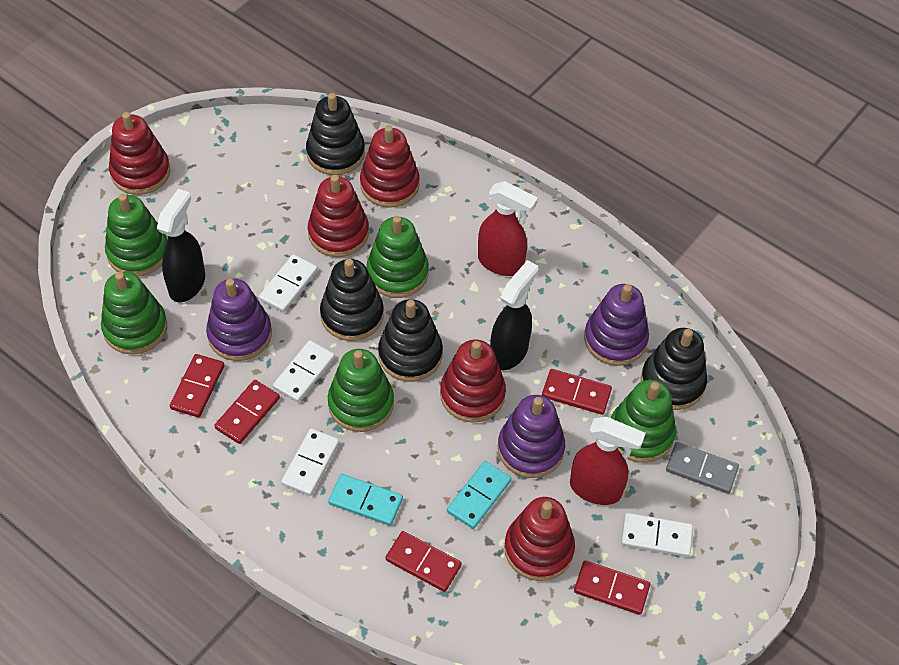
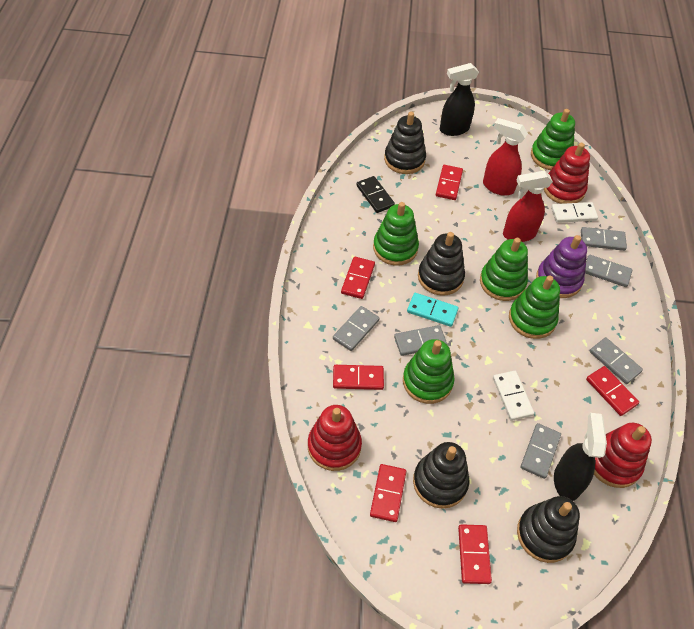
black domino: none = 0 -> [356,176,395,213] = 1
grey domino: [666,442,739,494] = 1 -> [333,306,380,351] [394,325,447,356] [521,423,561,479] [581,227,627,251] [585,255,632,287] [590,337,643,384] = 6
purple stacking toy: [206,278,272,361] [498,395,565,478] [584,284,649,366] = 3 -> [536,235,587,298] = 1
red domino: [170,354,225,417] [214,380,280,444] [385,531,462,592] [542,369,612,415] [574,560,650,615] = 5 -> [333,365,384,390] [341,257,375,299] [370,464,407,522] [436,165,463,200] [458,524,492,584] [586,366,639,416] = 6
red stacking toy: [109,112,170,195] [308,175,369,257] [360,125,419,208] [440,340,506,423] [504,497,575,581] = 5 -> [308,405,362,471] [544,143,590,204] [594,423,652,488] = 3
turquoise domino: [328,474,403,526] [447,461,512,529] = 2 -> [407,293,459,327] = 1
white domino: [259,254,318,312] [273,340,335,403] [281,428,340,496] [621,513,693,557] = 4 -> [493,371,535,421] [551,202,598,223] = 2

